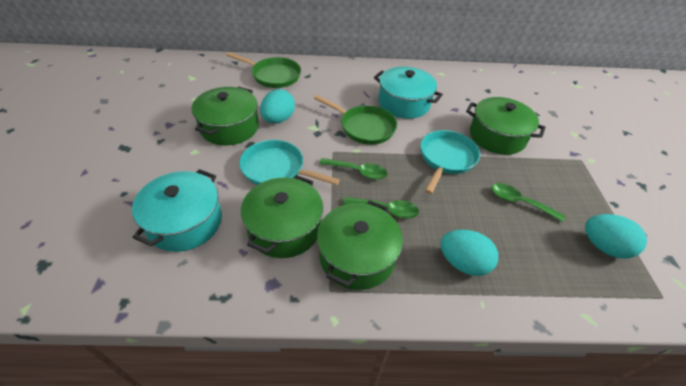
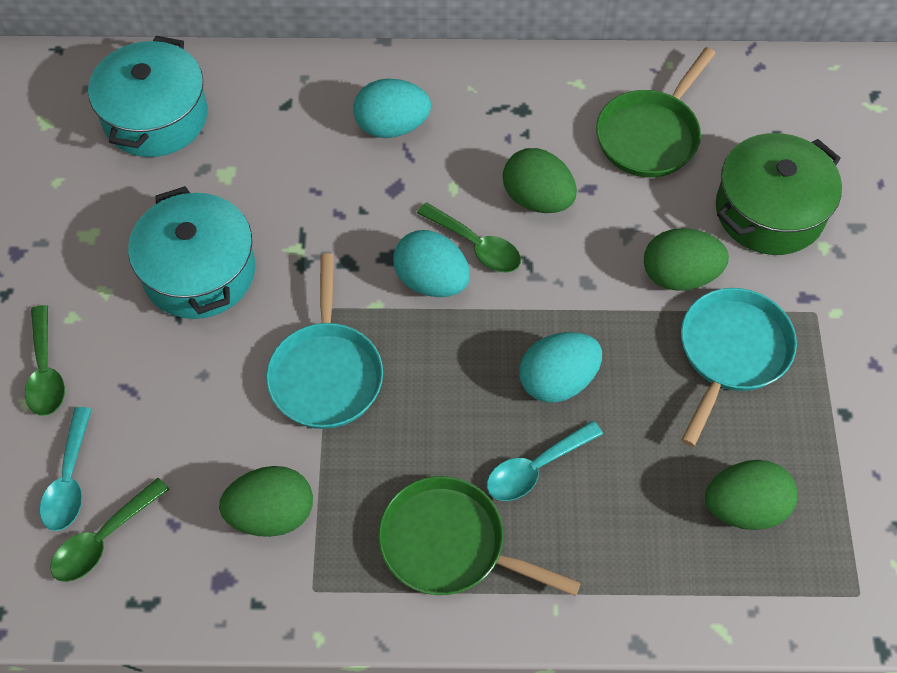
green egg: none = 0 -> [219,466,313,537] [503,148,577,213] [644,228,729,291] [705,460,798,530] = 4
green pot: [192,87,259,146] [241,175,323,258] [317,200,403,290] [466,97,545,155] = 4 -> [716,133,842,255] = 1
turquoise spoon: none = 0 -> [40,407,92,531] [487,421,603,501] = 2

